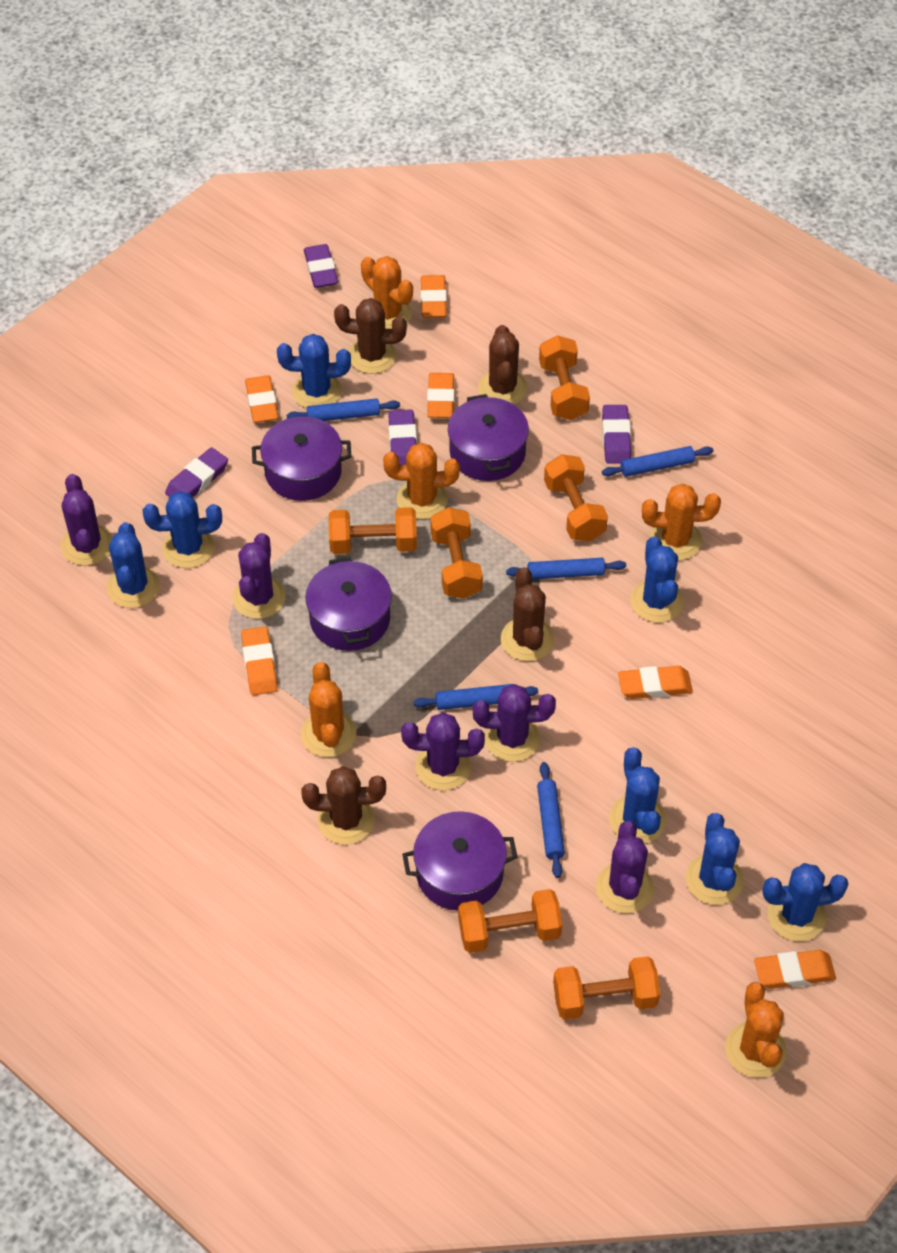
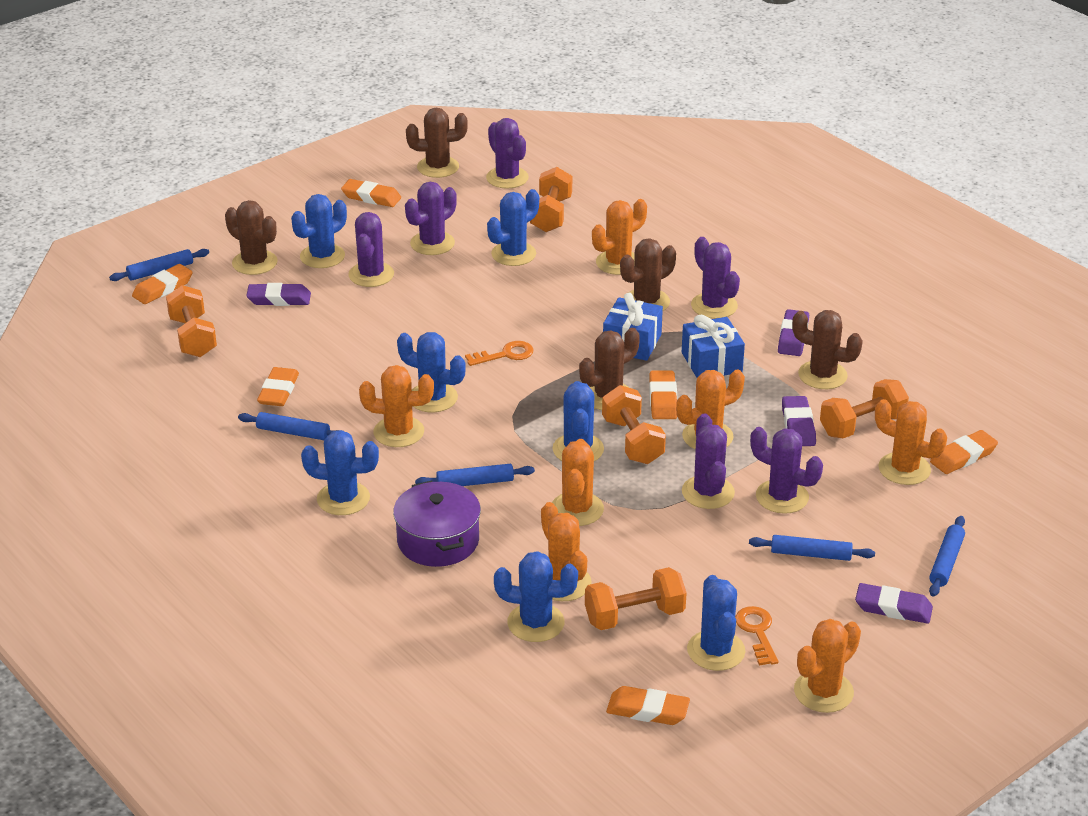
blue gift: none = 0 -> [603,293,663,361] [682,315,745,378] = 2
brown cactus: [302,766,386,845] [334,298,407,374] [478,325,528,404] [501,567,555,661] = 4 -> [225,200,278,275] [406,108,468,178] [579,328,640,410] [620,238,676,311] [792,310,863,389] = 5
orange cactus: [301,662,356,757] [361,256,413,329] [383,443,460,519] [642,484,721,560] [725,982,787,1078] = 5 -> [359,365,434,447] [541,502,592,601] [552,439,604,526] [592,199,647,275] [676,370,745,450] [794,619,861,713] [875,399,947,485] = 7
orange dumbbell: [329,507,417,554] [430,507,483,599] [458,889,562,953] [539,335,590,420] [544,454,608,541] [553,956,660,1020] = 6 -> [166,285,217,357] [530,167,572,232] [585,567,687,630] [602,385,666,464] [820,379,909,438] = 5
orange key: none = 0 -> [465,341,534,366] [735,606,778,666] = 2
purple cactus: [61,474,112,566] [232,533,286,619] [401,712,485,791] [473,684,556,762] [596,821,654,913] = 5 -> [348,212,394,287] [405,182,457,255] [486,118,529,189] [682,413,735,509] [691,237,740,319] [750,427,823,514] = 6
purple pot: [252,416,351,501] [305,557,392,651] [402,811,518,911] [448,394,529,481] = 4 -> [393,481,481,567] = 1

